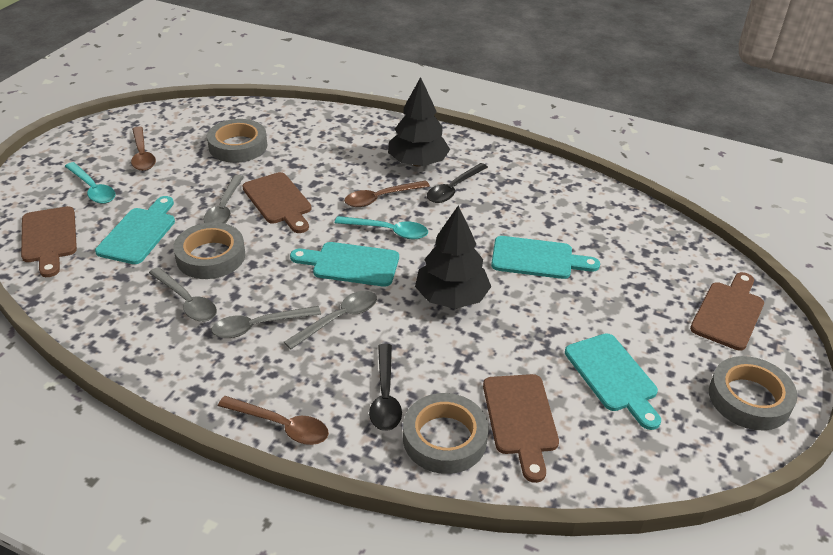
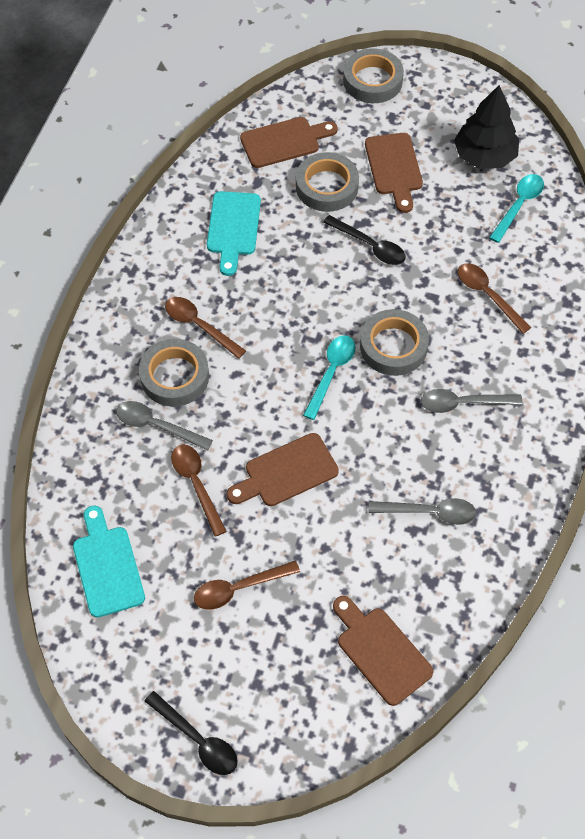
black tree: [388,77,450,167] [415,206,491,309] = 2 -> [454,85,519,169] = 1
brown spoon: [131,127,156,171] [218,396,329,445] [344,180,430,207] = 3 -> [165,297,246,359] [171,444,227,537] [194,561,300,610] [458,263,531,334] = 4
grey spoon: [149,267,217,322] [204,175,244,223] [211,306,321,338] [284,291,377,350] = 4 -> [116,401,213,451] [369,498,476,525] [421,389,523,413] = 3
turquoise cutting board: [95,196,175,264] [290,242,399,287] [491,236,600,279] [565,333,661,430] = 4 -> [73,506,145,618] [207,191,261,276] = 2

